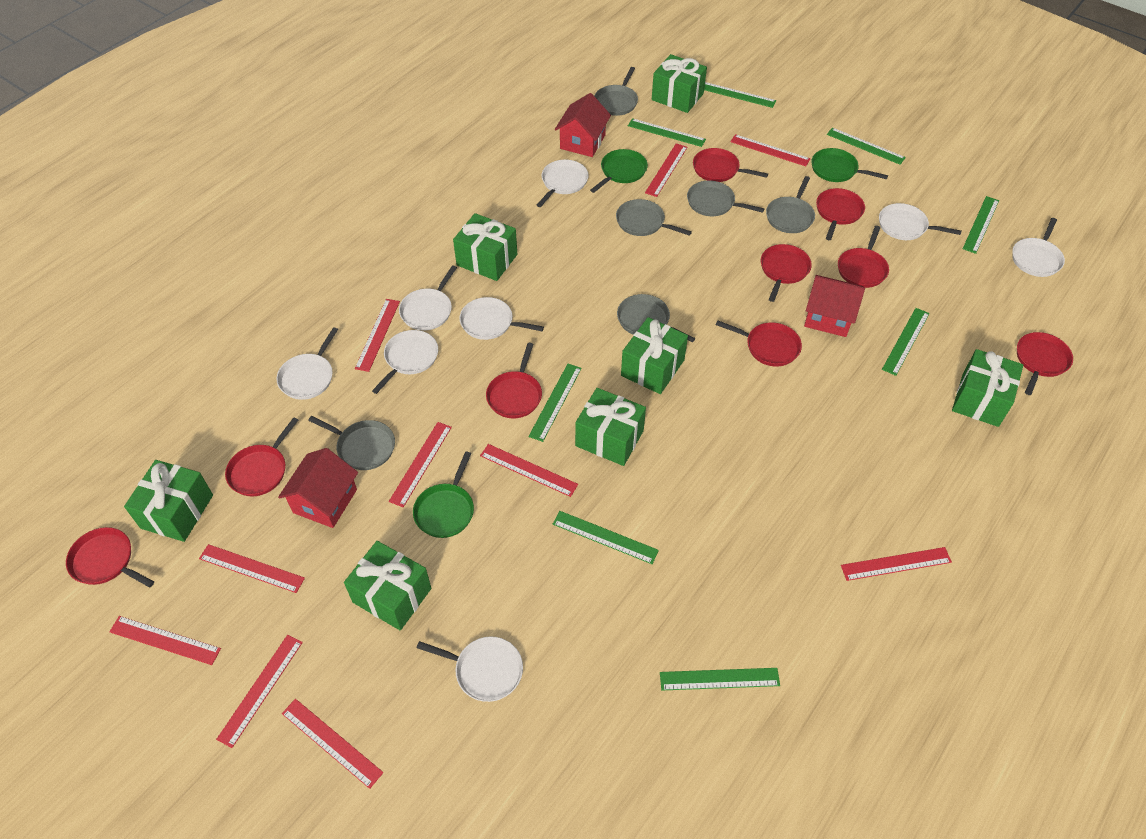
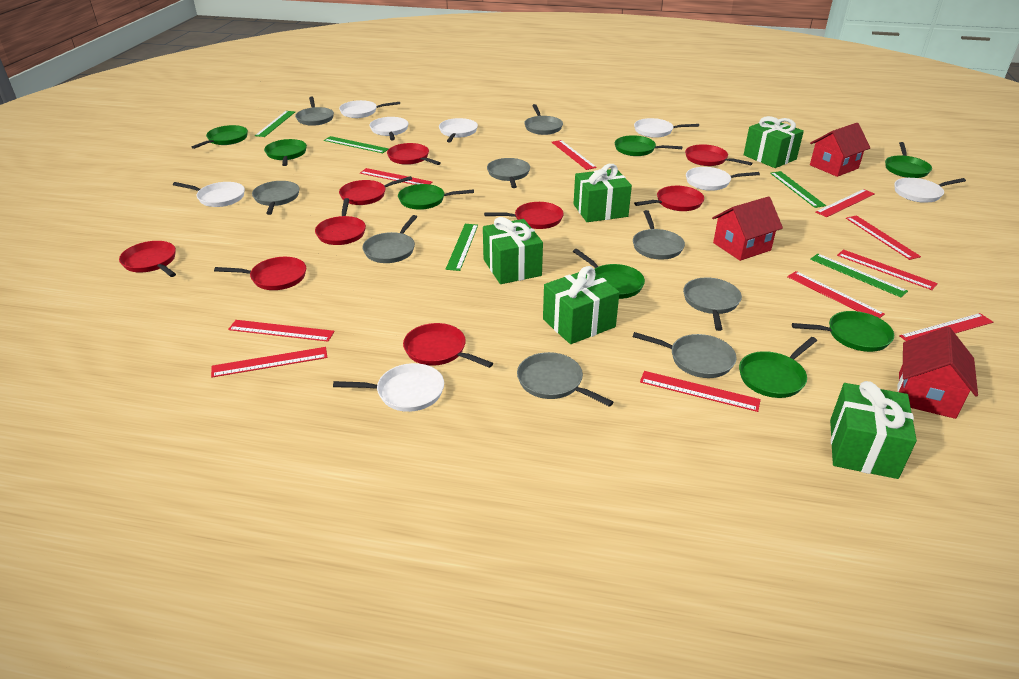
green gift: [124,460,213,542] [344,541,431,631] [453,213,517,281] [575,388,646,466] [621,317,688,394] [652,54,707,113] [952,349,1023,427] = 7 -> [483,217,543,284] [543,266,620,344] [574,164,632,222] [744,116,804,168] [830,381,917,479] = 5
green pan: [413,451,474,538] [590,149,648,193] [811,148,888,182] = 3 -> [192,125,248,149] [264,139,307,166] [398,184,474,210] [573,249,645,299] [615,135,683,156] [739,337,817,398] [792,311,894,352] [885,142,932,178] = 8
green ruler: [528,364,582,442] [553,511,659,564] [628,118,706,147] [660,668,780,690] [704,82,776,108] [827,128,906,165] [882,308,930,376] [963,196,999,254] = 8 -> [255,111,295,137] [324,136,389,153] [446,224,478,271] [770,171,826,208] [810,254,908,297] = 5
grey pan: [308,416,395,470] [595,67,638,116] [616,199,692,236] [617,294,695,342] [687,181,764,216] [766,176,815,233] = 6 -> [252,181,299,215] [295,96,334,126] [362,215,417,263] [487,158,530,188] [517,352,613,407] [524,104,563,135] [633,210,685,259] [633,332,737,378] [683,278,742,331] = 9

